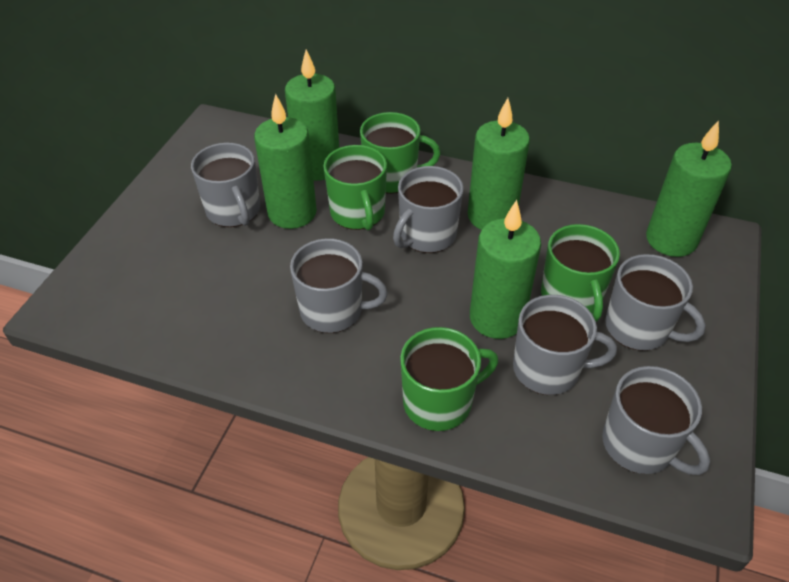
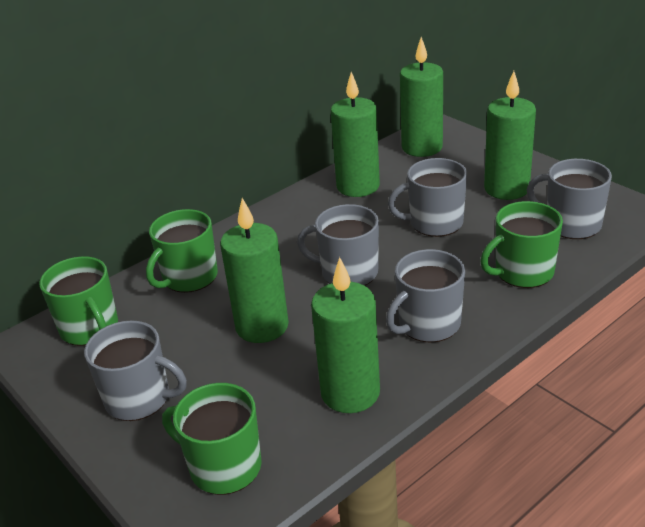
grey mug: [191,143,260,227] [290,238,388,333] [393,166,464,253] [513,295,617,395] [602,366,710,475] [605,254,706,351] = 6 -> [84,321,187,421] [297,204,379,286] [386,249,465,343] [388,158,467,237] [527,159,612,239] = 5

